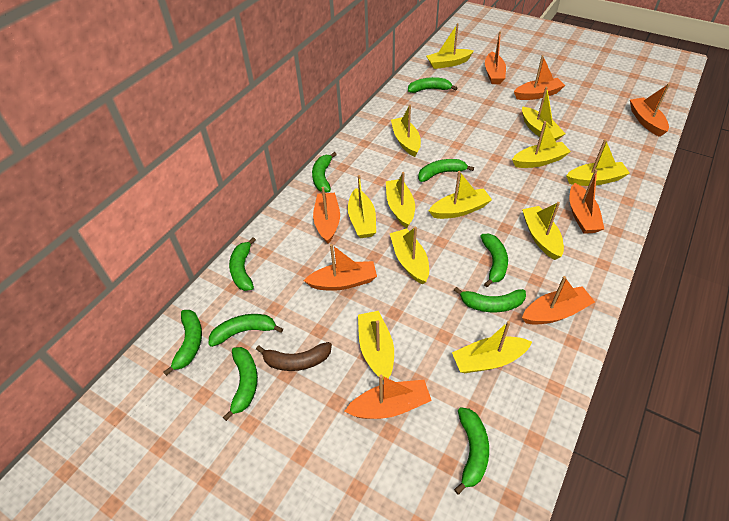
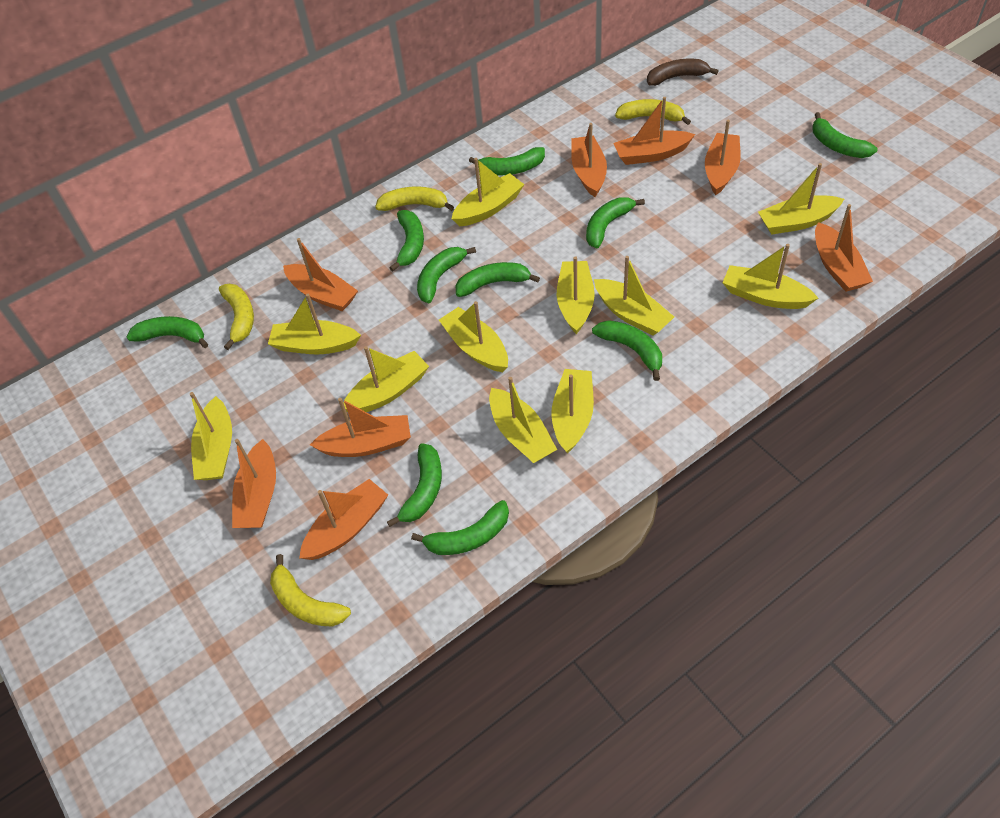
yellow banana: none = 0 -> [219,284,254,350] [270,554,351,626] [375,187,454,211] [615,99,691,125] = 4
yellow boat: [348,175,376,238] [358,311,394,381] [386,172,415,228] [390,227,429,285] [391,104,421,157] [426,23,474,69] [429,171,492,219] [452,321,532,373] [512,121,571,168] [522,87,566,141] [522,202,564,260] [566,139,630,186] = 12 -> [190,392,232,480] [268,294,361,354] [343,346,429,412] [439,301,508,372] [451,158,524,226] [489,377,557,463] [552,369,594,453] [557,256,595,334] [594,256,674,336] [722,244,818,309] [758,163,844,235] = 11

